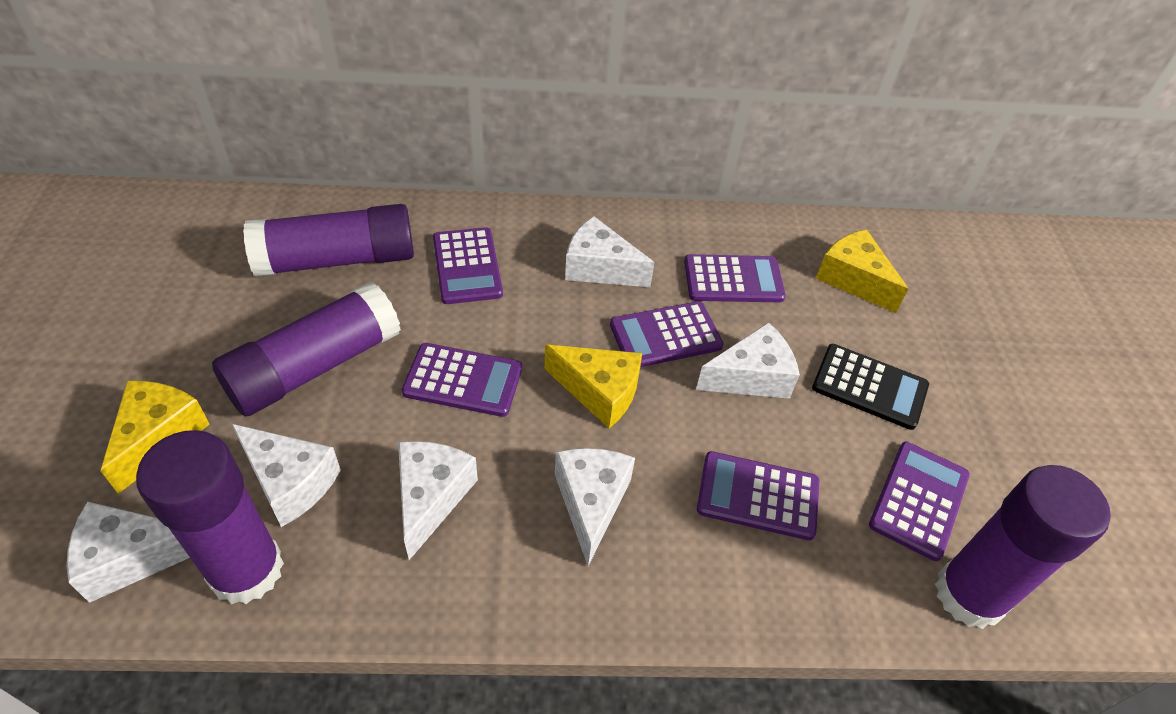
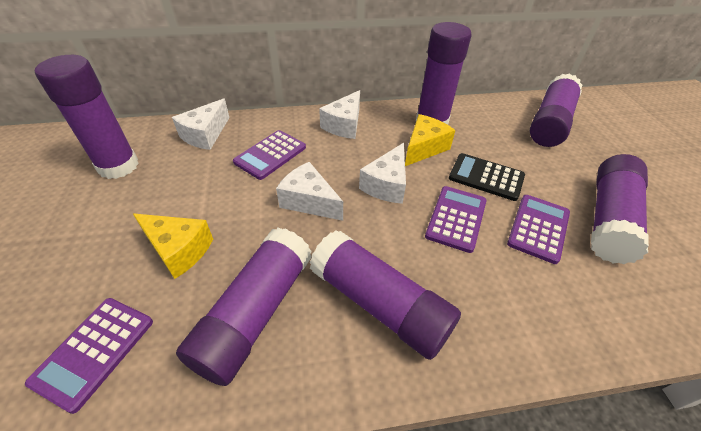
purple calculator: [402,343,522,417] [433,227,503,304] [610,301,724,367] [684,254,786,302] [697,451,819,540] [869,442,970,561] = 6 -> [25,298,153,414] [233,130,306,180] [425,186,487,253] [507,195,570,264] = 4
purple glue stick: [136,430,284,604] [212,282,401,416] [243,204,414,277] [935,465,1111,629] = 4 -> [35,55,139,179] [176,228,312,386] [310,230,461,360] [416,22,472,125] [530,73,582,147] [591,154,649,264] = 6
white cheese: [67,502,190,603] [232,424,341,527] [398,441,478,560] [555,448,635,566] [565,216,655,287] [696,322,800,399] = 6 -> [172,98,230,150] [276,162,343,221] [319,90,360,139] [359,143,406,204] = 4
yellow cheese: [101,381,210,494] [545,345,642,428] [816,230,908,313] = 3 -> [133,213,213,279] [405,114,455,166] = 2

